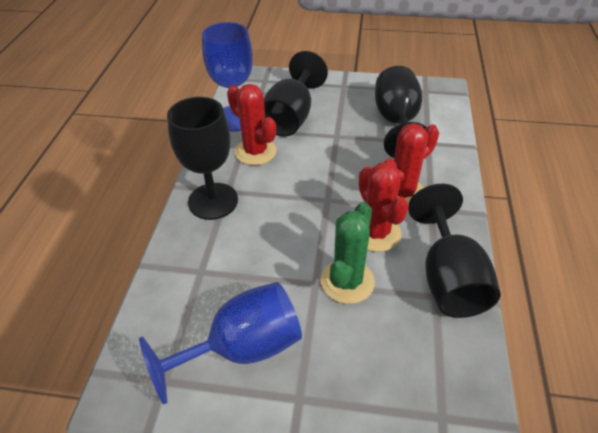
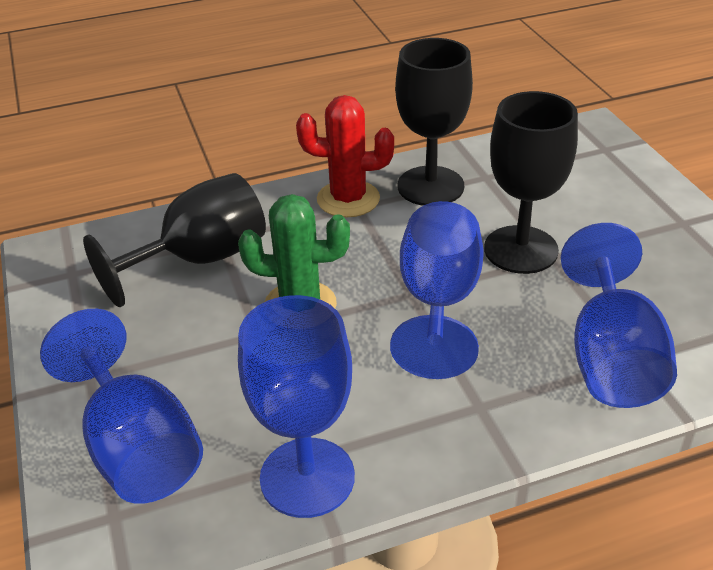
black goblet: [167,97,238,220] [264,51,328,136] [375,66,427,158] [408,184,501,318] = 4 -> [83,173,266,307] [395,38,473,206] [484,91,578,274] = 3
blue goblet: [139,282,302,404] [202,22,253,132] = 2 -> [40,309,203,504] [238,295,355,518] [390,201,483,379] [561,223,677,408] = 4
red cactus: [227,84,277,165] [359,162,409,252] [383,123,439,204] = 3 -> [296,95,394,217] = 1

